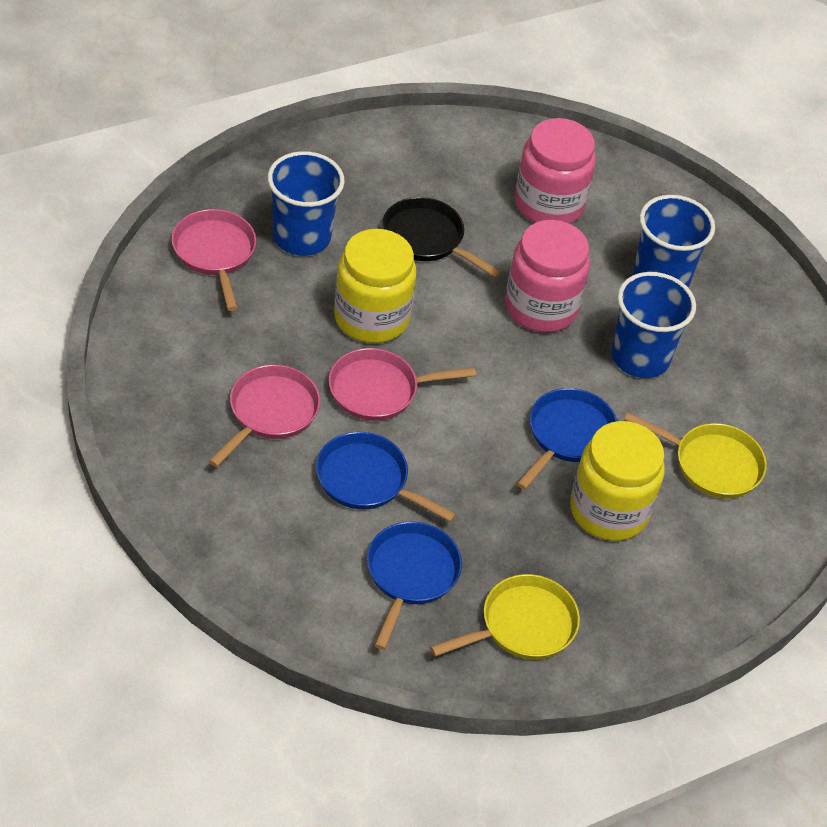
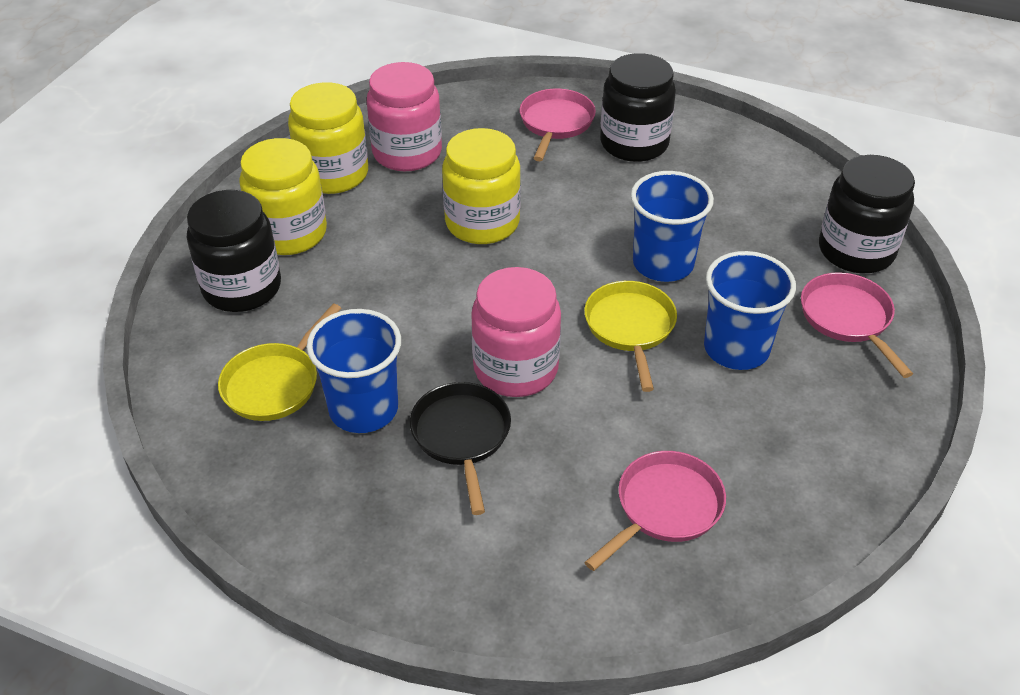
black jar: none = 0 -> [187,190,281,312] [600,53,676,162] [819,155,915,273] = 3
blue pan: [316,432,456,522] [367,521,462,650] [517,388,617,490] = 3 -> none = 0
yellow jar: [334,229,416,343] [570,421,665,541] = 2 -> [239,138,327,255] [288,82,368,194] [442,128,521,244] = 3

